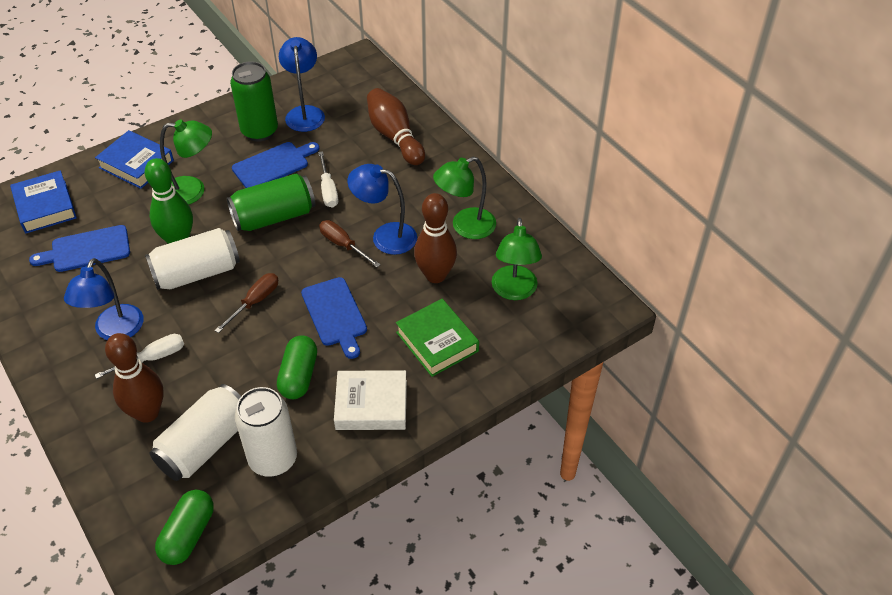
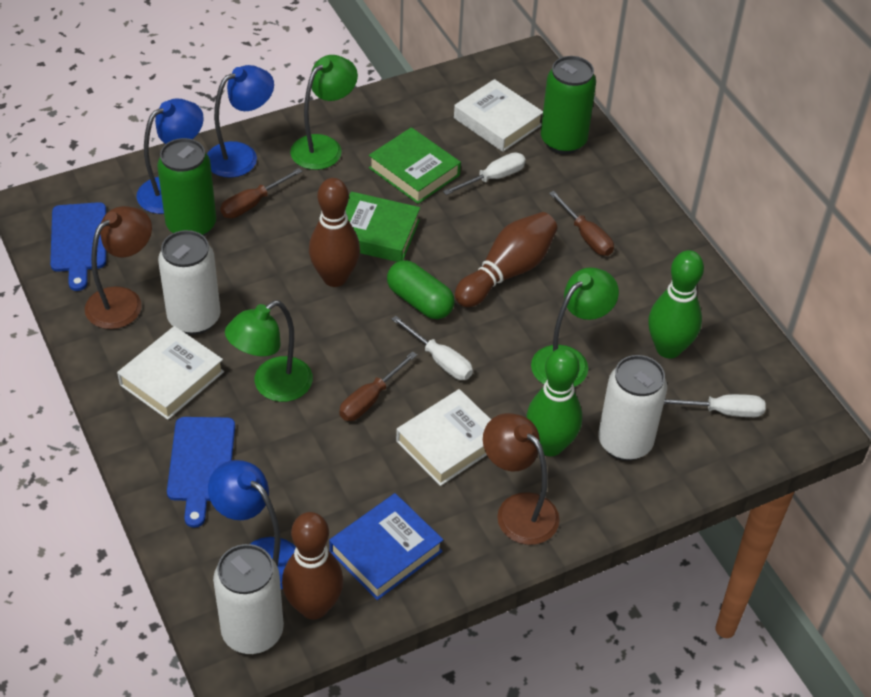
blue book: [10,170,77,233] [95,130,174,189] = 2 -> [329,493,443,600] = 1
blue cutting board: [29,225,130,272] [232,142,319,188] [301,277,367,359] = 3 -> [50,202,106,291] [167,417,235,528] = 2
brown lamp: none = 0 -> [85,206,152,329] [483,413,560,545] = 2
brown screwdriver: [215,273,278,333] [319,220,381,267] = 2 -> [220,168,303,218] [339,351,417,421] [549,191,614,256] = 3
green book: [396,299,479,377] = 1 -> [345,192,420,262] [369,127,461,204] = 2
green bowling pin: [145,158,193,244] = 1 -> [526,348,582,456] [648,250,704,359] = 2
green capsule: [155,490,214,565] [277,335,317,399] = 2 -> [387,260,455,319] = 1
white book: [334,370,407,430] = 1 -> [117,326,224,420] [396,389,491,486] [454,79,543,152] = 3
white screwdriver: [95,334,184,379] [318,151,338,208] = 2 -> [391,316,473,380] [443,152,526,195] [664,394,766,417] = 3

